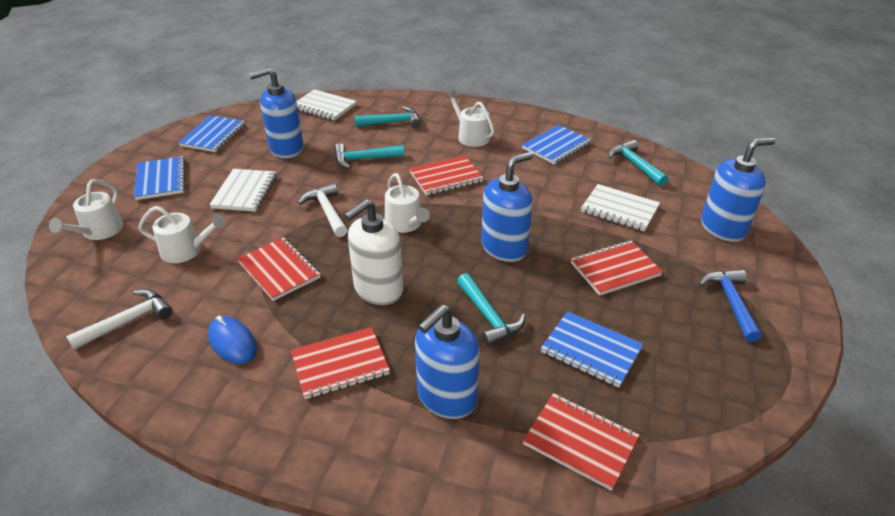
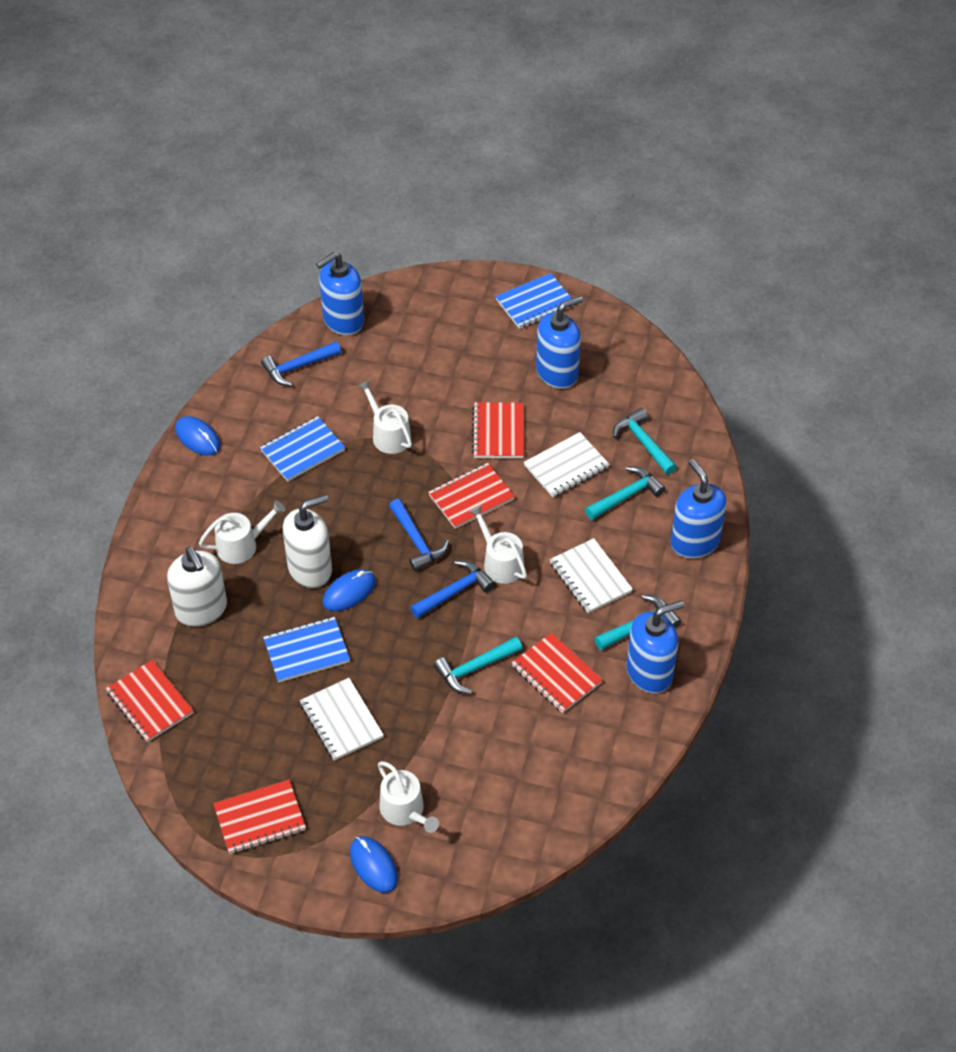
blue hammer: [699,270,762,342] = 1 -> [261,341,341,386] [389,499,449,571] [410,561,495,618] = 3
blue mouse: [208,316,257,364] = 1 -> [175,416,221,456] [323,569,376,611] [350,836,398,893] = 3
blue notebook: [134,156,186,200] [178,115,245,152] [522,125,591,164] [541,311,643,388] = 4 -> [260,416,345,482] [263,617,350,683] [495,273,574,329] = 3
white hammer: [66,289,173,350] [298,183,348,237] = 2 -> none = 0
white soap dispenser: [344,199,403,305] = 1 -> [167,547,227,627] [283,495,332,588] = 2

